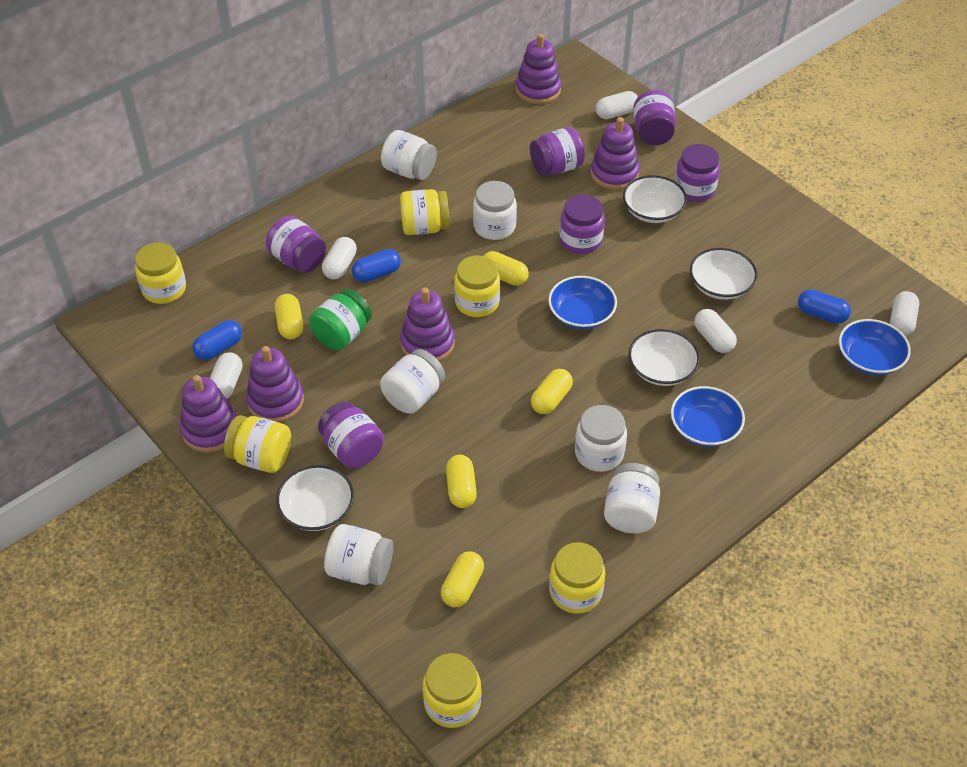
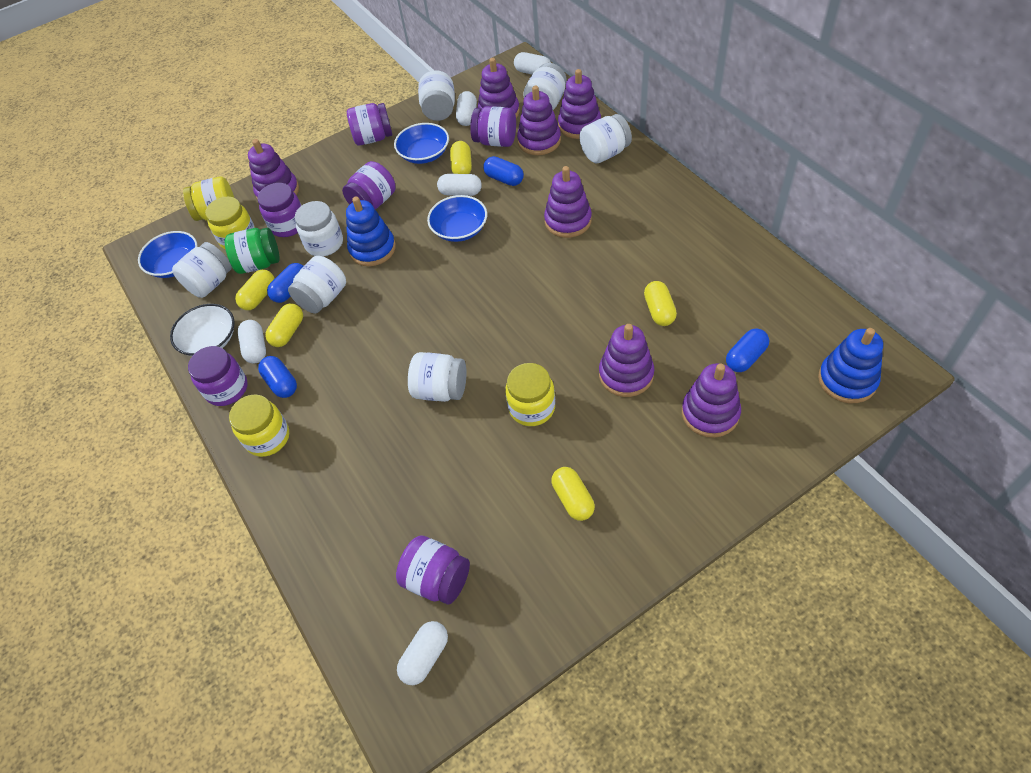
blue capsule: [192,320,242,360] [352,249,401,283] [798,290,851,324] = 3 -> [258,356,297,398] [267,263,303,303] [483,156,524,186] [726,328,769,372] = 4
blue stacking toy: none = 0 -> [346,197,396,266] [818,328,883,403] = 2
purple stacking toy: [180,375,237,453] [246,346,304,423] [400,287,455,361] [516,34,561,104] [590,117,640,190] = 5 -> [248,139,299,200] [477,58,520,118] [517,86,561,155] [544,166,592,238] [558,69,601,139] [599,324,654,397] [682,363,741,438] = 7
white bowl: [276,465,354,531] [623,175,687,223] [628,329,700,386] [690,248,757,300] = 4 -> [170,304,235,356] = 1
white jar: [324,524,393,585] [380,349,445,414] [381,130,437,180] [473,181,517,240] [575,405,627,472] [604,463,660,534] = 6 -> [172,242,232,298] [288,256,346,314] [295,201,343,256] [408,352,466,402] [418,70,455,121] [523,63,567,110] [580,114,632,164] = 7
yellow jar: [135,243,186,304] [224,415,291,473] [400,189,449,235] [423,653,481,728] [454,255,500,317] [549,542,605,614] = 6 -> [183,176,234,221] [205,197,255,250] [229,394,289,457] [505,363,555,426] = 4

